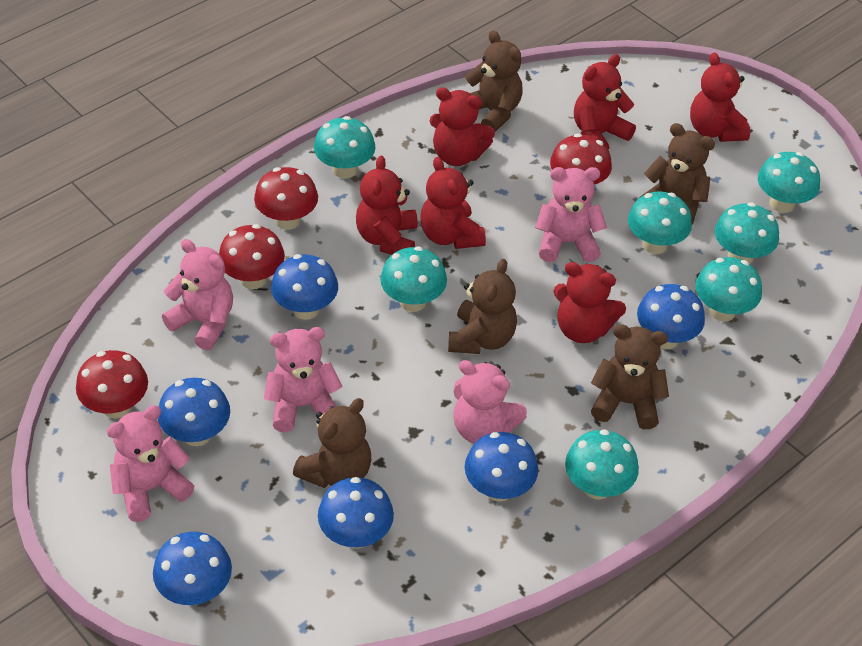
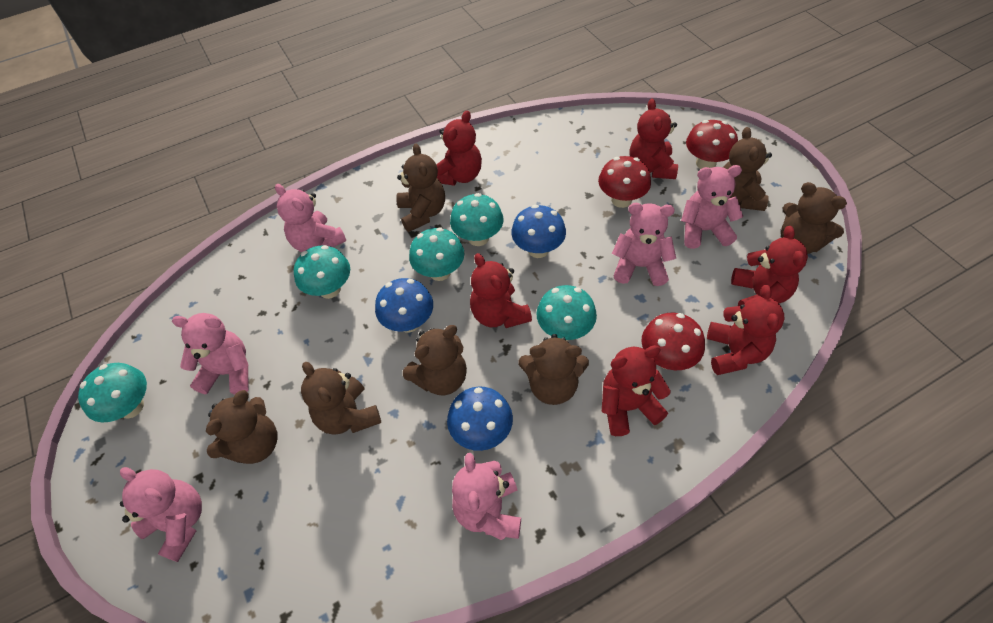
blue mushroom: [153,532,232,605] [158,378,230,446] [271,254,338,320] [318,477,394,549] [465,432,538,502] [637,284,705,349] = 6 -> [375,278,433,333] [447,387,513,451] [511,205,566,258] = 3
brown teddy bear: [293,398,371,488] [448,259,517,354] [465,31,523,132] [591,325,669,429] [640,123,715,224] = 5 -> [206,390,278,464] [301,362,381,434] [396,144,445,232] [403,325,467,395] [518,334,589,405] [723,127,772,211] [781,182,847,254] = 7
pink teddy bear: [107,405,194,522] [162,239,233,350] [264,327,343,432] [453,360,527,444] [535,167,607,262] = 5 -> [120,467,202,562] [172,313,249,394] [275,184,346,252] [452,453,521,540] [612,203,676,286] [681,165,743,249] = 6
red mushroom: [76,350,148,418] [219,224,285,289] [254,167,318,230] [550,133,612,185] = 4 -> [598,156,651,208] [642,313,705,370] [686,120,738,169] = 3
turquoise mushroom: [314,116,375,178] [380,246,447,312] [565,429,639,499] [628,191,692,254] [695,257,762,321] [715,202,779,264] [758,152,820,213] = 7 -> [78,363,147,422] [294,245,350,299] [409,227,464,281] [450,193,503,246] [536,285,597,341] = 5

